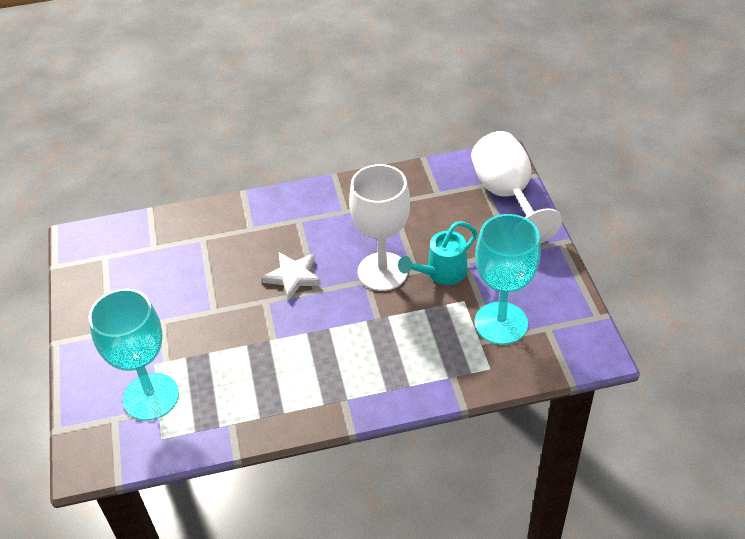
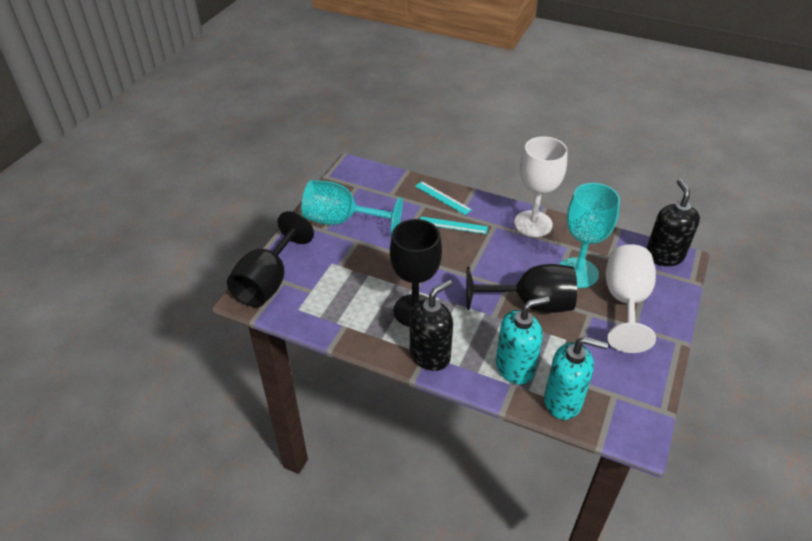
black goblet: none = 0 -> [227,211,314,307] [390,219,442,327] [466,264,577,313] = 3
black soap dispenser: none = 0 -> [410,280,453,371] [646,179,700,266] = 2
turquoise ruler: none = 0 -> [415,181,472,215] [420,217,488,234] = 2
turquoise soap dispenser: none = 0 -> [496,296,550,384] [544,336,608,420] = 2
turquoise watering can: [398,221,478,285] = 1 -> none = 0
white star: [262,252,321,300] = 1 -> none = 0

